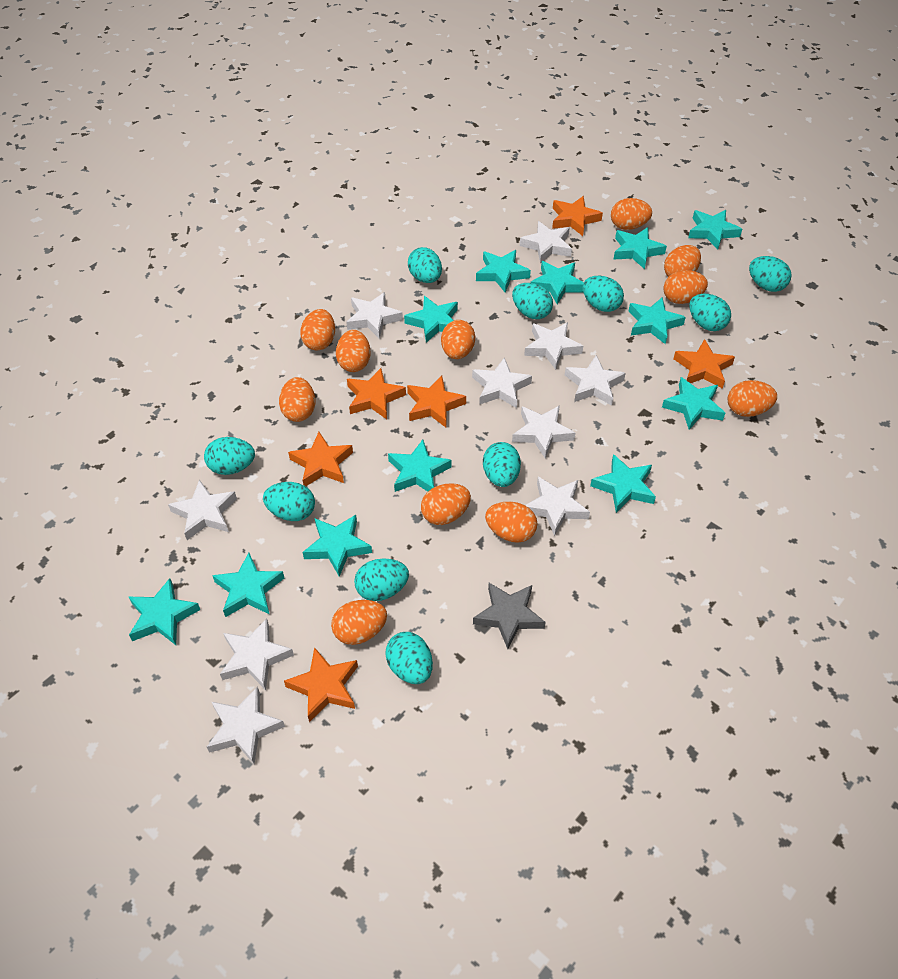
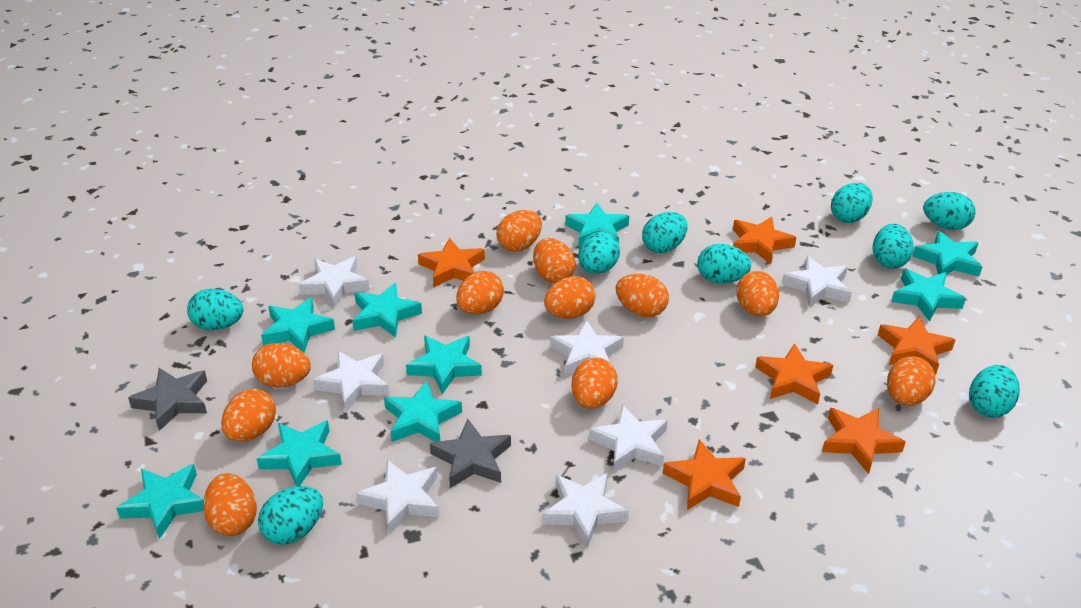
grey star: [473,583,546,649] = 1 -> [128,368,207,431] [430,419,511,488] = 2
turquoise egg: [204,437,255,475] [263,482,315,521] [354,558,409,601] [386,632,433,684] [408,247,442,283] [483,442,521,487] [512,283,553,319] [583,276,624,312] [689,294,731,331] [749,256,792,292] = 10 -> [187,289,243,330] [258,486,323,545] [578,232,620,274] [642,212,688,253] [697,244,751,284] [831,183,873,223] [873,224,913,269] [923,192,976,230] [969,365,1020,418] = 9
turquoise star: [129,578,200,645] [212,553,284,617] [303,515,372,577] [388,440,452,492] [404,296,458,343] [476,250,531,292] [530,261,584,304] [590,454,656,513] [613,227,667,269] [629,297,686,344] [662,377,725,430] [688,210,742,250] = 12 -> [116,464,204,539] [256,420,342,486] [261,297,335,353] [352,283,422,338] [384,381,462,442] [406,336,482,394] [565,203,629,247] [891,268,966,322] [912,231,982,277] = 9
white star: [168,480,237,540] [207,686,285,764] [220,618,294,690] [346,292,403,339] [472,357,532,408] [512,405,575,458] [520,221,572,263] [524,322,583,370] [525,477,590,536] [565,355,626,406] = 10 -> [299,256,370,308] [313,351,389,412] [356,459,439,534] [542,473,629,548] [550,320,624,376] [589,404,668,473] [782,256,852,308] = 7

